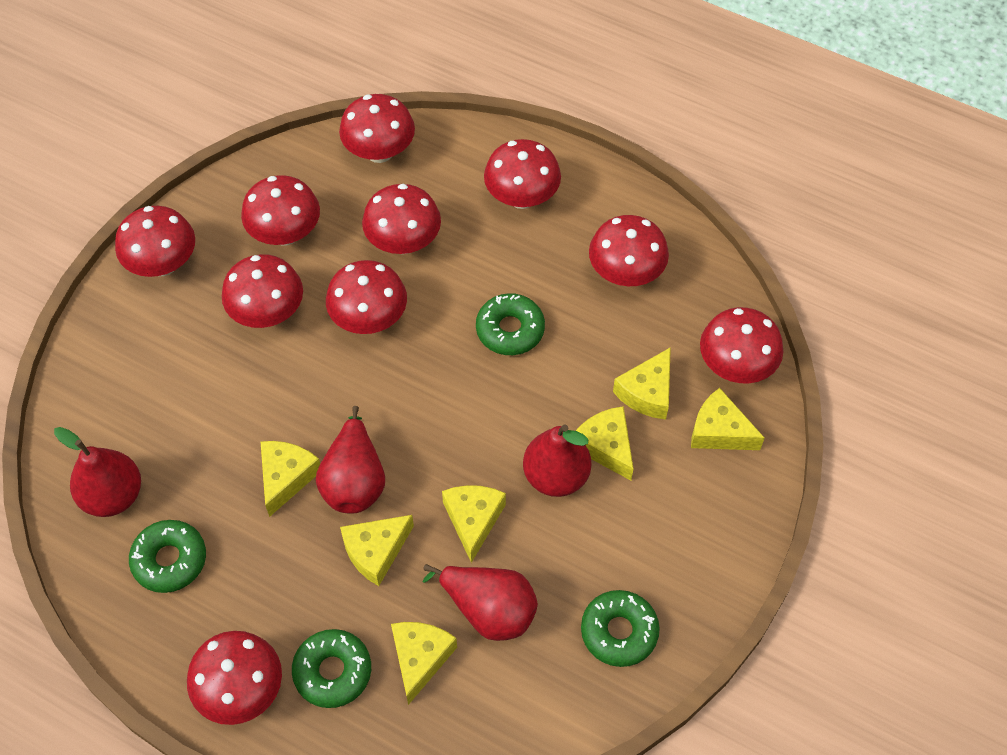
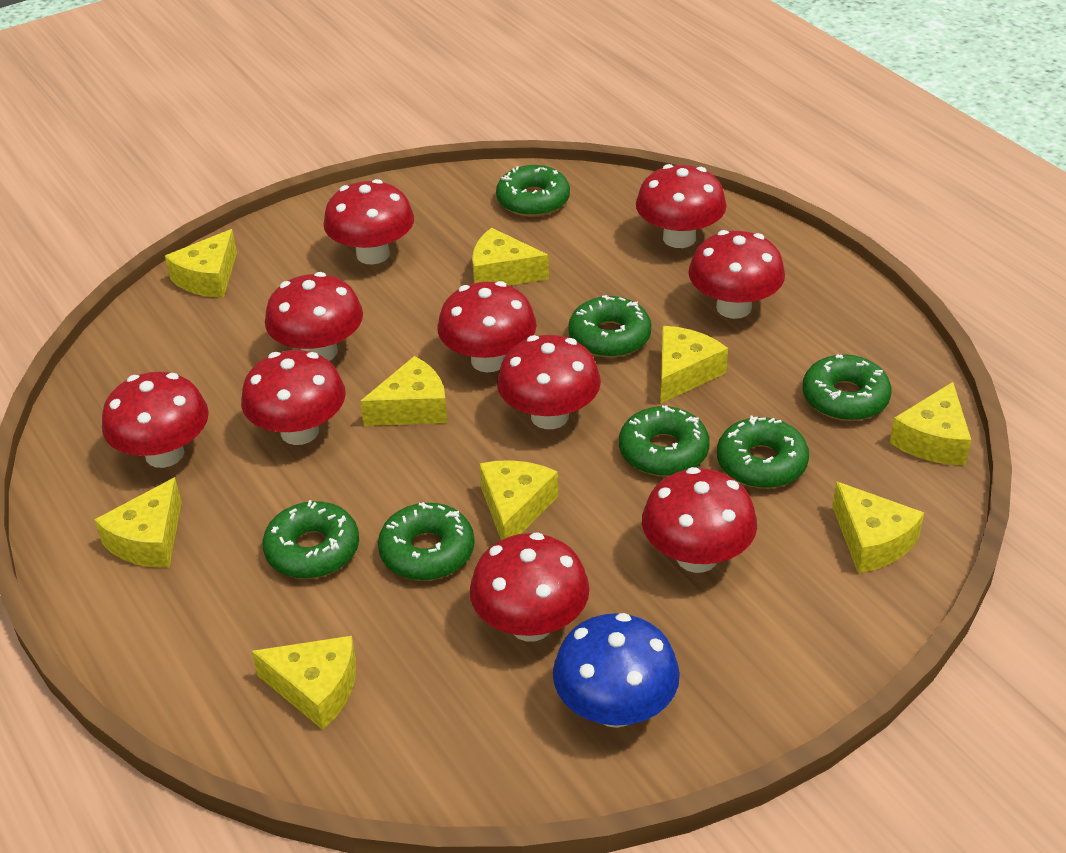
blue mushroom: none = 0 -> [553,613,680,728] = 1
green donut: [129,520,206,593] [292,629,371,708] [476,293,545,355] [581,590,660,667] = 4 -> [262,500,359,579] [378,502,475,581] [496,165,570,217] [568,295,651,358] [619,405,710,476] [717,416,809,488] [802,354,892,421] = 7
red pear: [54,427,141,517] [316,406,385,514] [422,564,538,641] [523,424,591,497] = 4 -> none = 0
yellow cheese: [261,441,320,517] [340,515,414,586] [391,622,457,705] [442,485,506,563] [576,406,634,481] [613,347,671,420] [691,388,765,450] = 7 -> [94,477,182,568] [165,229,237,298] [252,636,356,730] [360,356,447,426] [472,228,549,285] [480,460,558,540] [660,326,728,404] [832,481,924,573] [890,382,971,465] = 9

